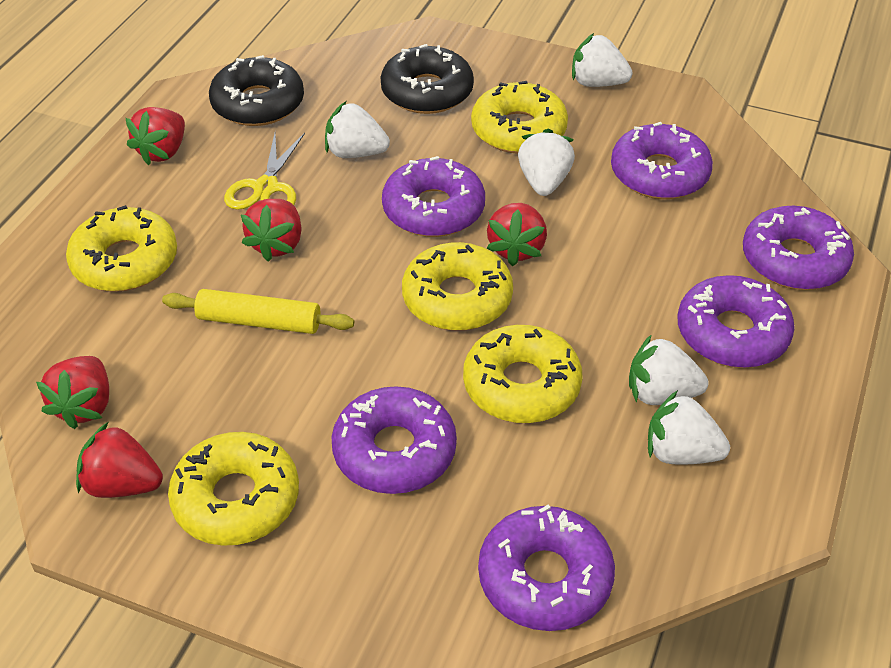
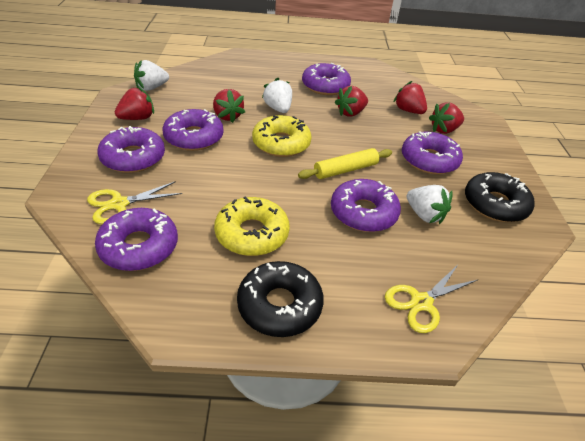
white strawberry: [325,101,390,158] [518,129,575,196] [572,33,632,87] [629,334,708,405] [648,390,730,465] = 5 -> [134,60,169,91] [262,78,292,113] [407,185,453,224] = 3
yellow donut: [66,205,177,292] [168,432,299,546] [402,242,513,331] [463,325,582,423] [471,81,568,154] = 5 -> [214,196,290,256] [252,115,312,157] = 2
yellow scissors: [224,133,305,210] = 1 -> [87,181,182,224] [385,265,477,333] = 2

